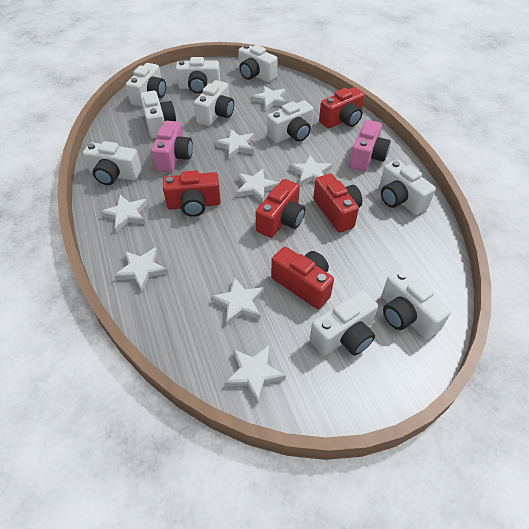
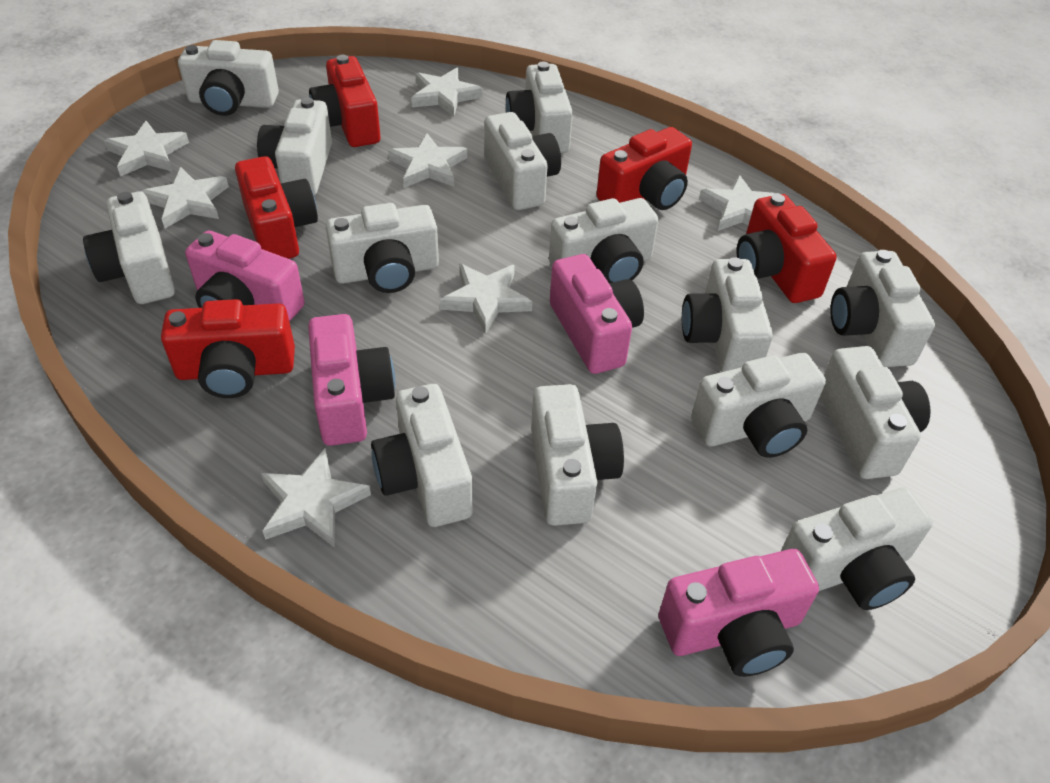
pink camera: [151,121,193,172] [350,120,391,171] = 2 -> [185,231,305,322] [308,314,395,446] [550,254,644,374] [659,549,819,677] = 4
white camera: [83,141,142,185] [126,63,166,107] [140,91,176,138] [176,57,220,94] [194,80,234,126] [238,44,277,82] [267,100,314,143] [310,291,378,356] [380,160,436,215] [382,268,451,339] = 10 -> [83,191,175,304] [178,40,279,116] [257,97,332,196] [326,203,439,293] [371,384,473,527] [485,112,561,210] [505,62,573,153] [531,384,624,526] [549,198,659,283] [682,257,773,372] [691,353,826,458] [781,487,933,610] [820,346,930,479] [830,250,935,367] = 14
white star: [100,195,148,232] [114,247,168,291] [211,277,264,325] [215,129,254,159] [224,346,286,403] [236,169,279,202] [251,86,287,111] [289,155,332,186] = 8 -> [104,121,189,177] [141,167,229,228] [261,449,371,548] [388,133,467,188] [411,68,483,116] [440,264,532,334] [699,175,779,231] = 7

